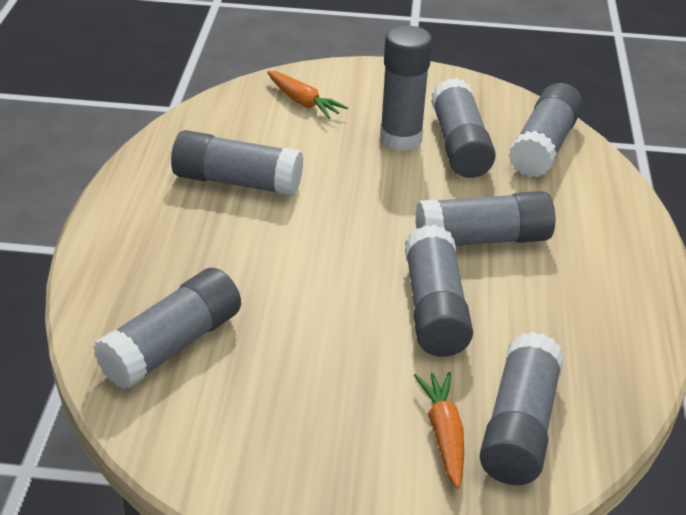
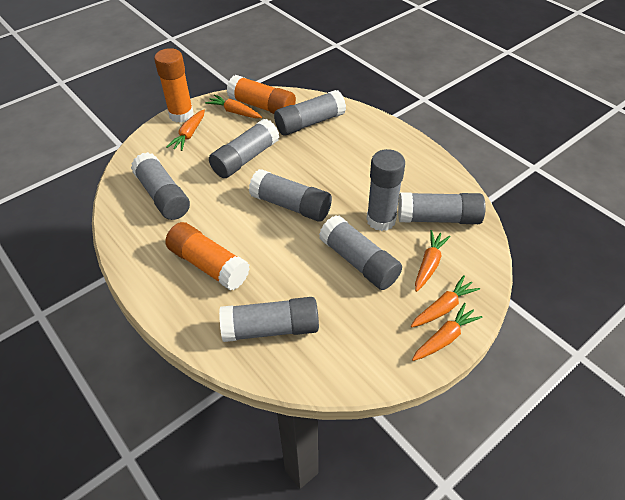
orange carrot: [267,71,348,119] [414,372,464,489] = 2 -> [167,110,205,151] [205,94,262,118] [411,275,480,327] [412,303,482,361] [415,230,451,292] = 5
orange glue stick: none = 0 -> [154,48,194,123] [165,222,250,290] [227,75,296,114] = 3

